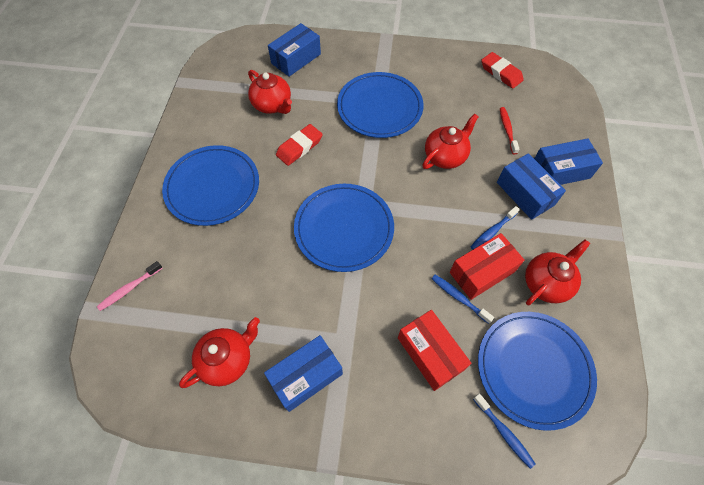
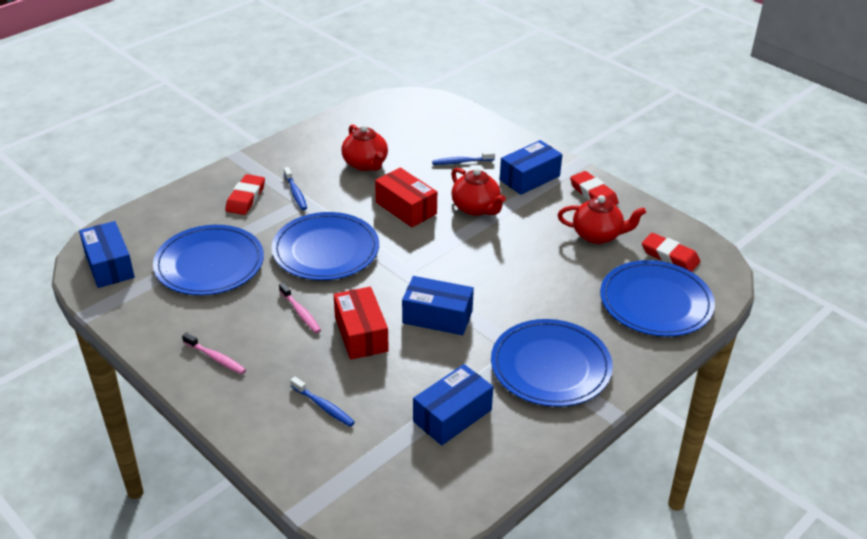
pink toothbrush: [97,261,162,311] = 1 -> [182,332,246,374] [279,282,321,333] = 2
red eraser: [276,124,323,166] [481,52,524,89] = 2 -> [225,174,265,215] [570,171,619,205] [642,233,700,272] = 3
red teapot: [179,317,260,388] [248,70,292,114] [422,114,479,169] [525,239,590,305] = 4 -> [341,124,388,171] [451,168,506,216] [558,195,646,244] = 3
red toothbrush: [500,107,520,154] = 1 -> none = 0

